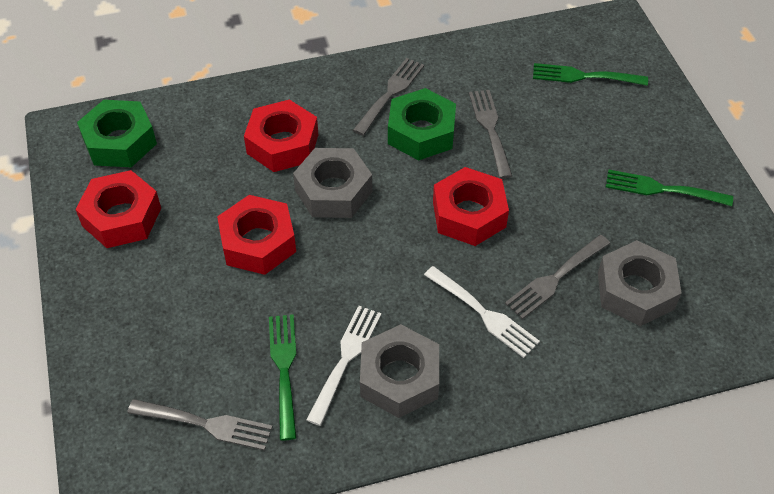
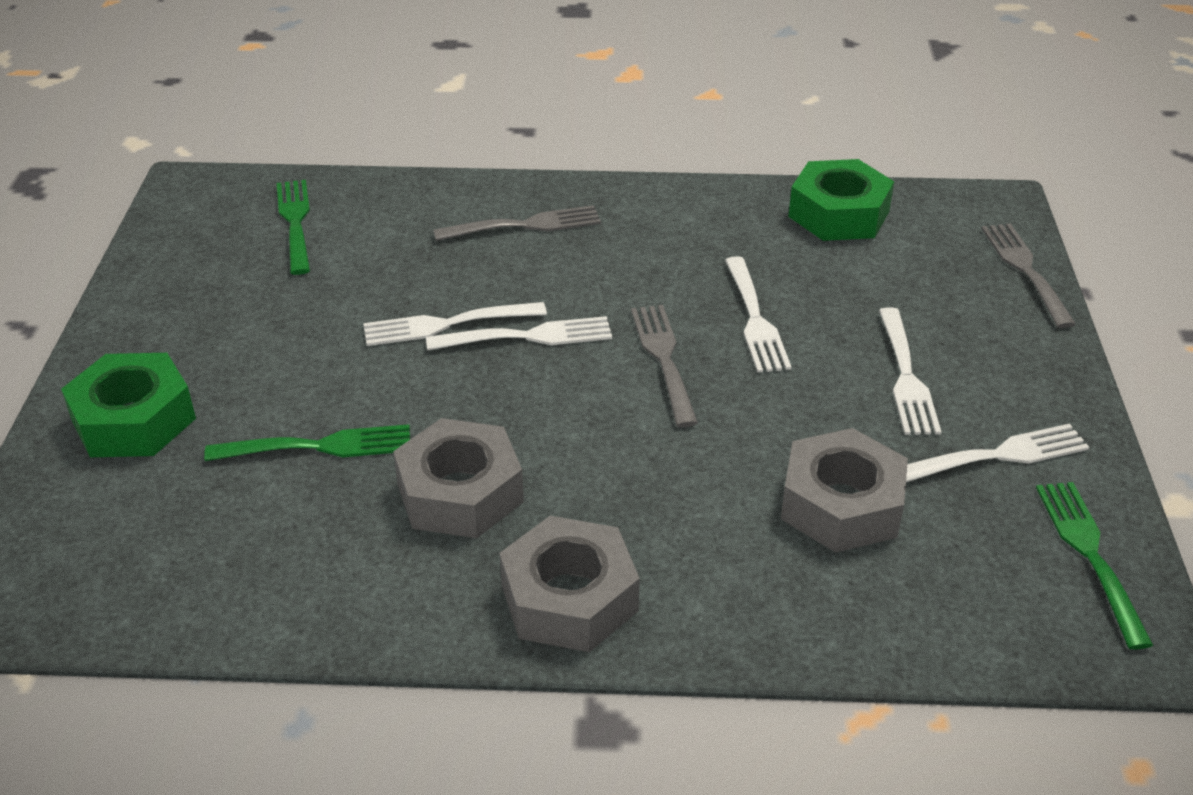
grey fork: [127,399,273,451] [353,58,424,136] [469,90,512,179] [505,235,610,319] = 4 -> [433,205,601,241] [631,305,698,427] [981,223,1076,328] = 3
red nut: [75,170,161,248] [217,195,296,275] [244,99,318,172] [433,167,509,246] = 4 -> none = 0
white fork: [306,306,381,426] [424,266,540,358] = 2 -> [363,302,547,346] [426,316,612,351] [725,256,792,373] [879,307,941,435] [906,424,1089,482] = 5

